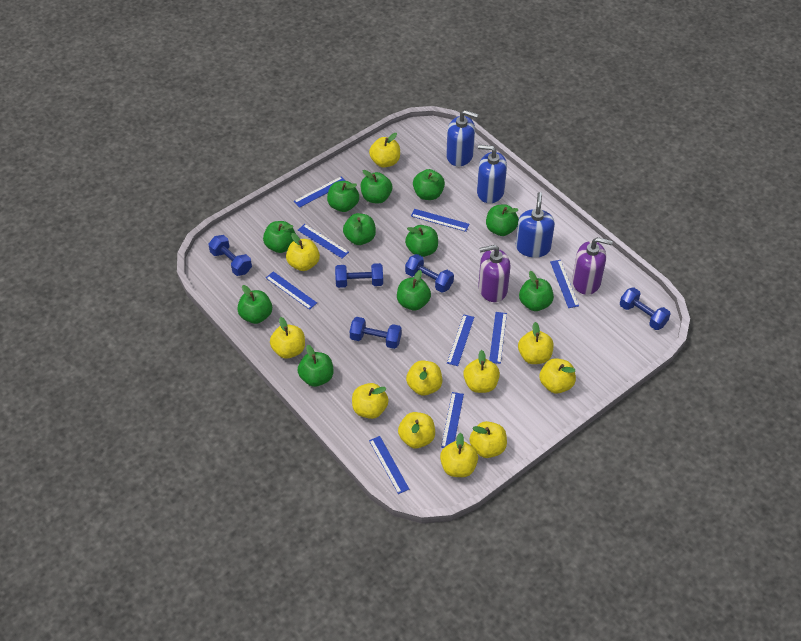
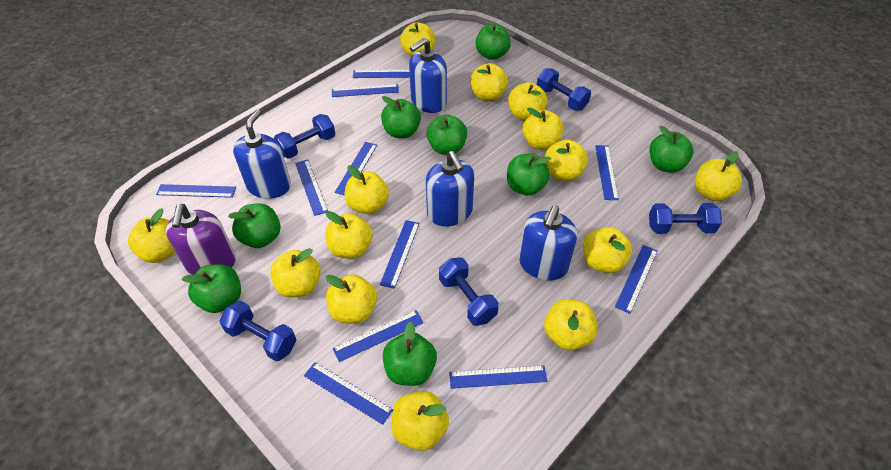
blue ruler: [266,271,317,310] [294,177,345,208] [298,224,349,259] [369,436,409,494] [411,209,469,232] [441,392,464,448] [447,314,474,366] [489,312,507,364] [550,260,579,308] = 9 -> [156,184,236,198] [295,159,328,216] [304,362,393,425] [332,84,399,97] [333,310,424,362] [335,142,377,196] [353,70,410,78] [380,220,420,289] [449,365,547,389] [595,145,619,200] [615,245,658,314] = 11
blue soap dispenser: [446,110,478,167] [477,145,507,203] [516,192,555,258] = 3 -> [233,109,291,199] [409,38,447,113] [426,151,474,226] [519,205,578,281] = 4
green apple: [237,285,272,324] [263,221,296,253] [298,345,333,387] [327,181,359,212] [343,213,376,245] [361,170,392,203] [397,270,431,310] [405,225,438,257] [413,169,445,200] [486,204,519,236] [519,271,554,311] = 11 -> [182,264,241,313] [228,203,281,248] [381,96,421,138] [383,321,437,386] [426,115,467,155] [475,24,511,60] [507,153,551,195] [649,126,694,173] = 8
purple soap dispenser: [478,245,511,302] [572,237,613,295] = 2 -> [166,204,236,275] = 1
yellow apple: [270,317,305,359] [286,233,320,271] [352,383,389,419] [369,133,400,168] [398,412,435,448] [406,361,442,396] [440,433,478,477] [463,350,500,393] [469,421,507,458] [518,322,554,364] [539,358,576,394] = 11 -> [128,208,176,263] [270,248,321,297] [326,211,373,259] [326,274,377,323] [345,165,389,214] [391,391,449,451] [400,22,435,56] [470,63,508,101] [508,82,547,121] [523,108,563,150] [544,299,597,350] [545,139,588,181] [583,227,632,273] [695,151,742,201] = 14

